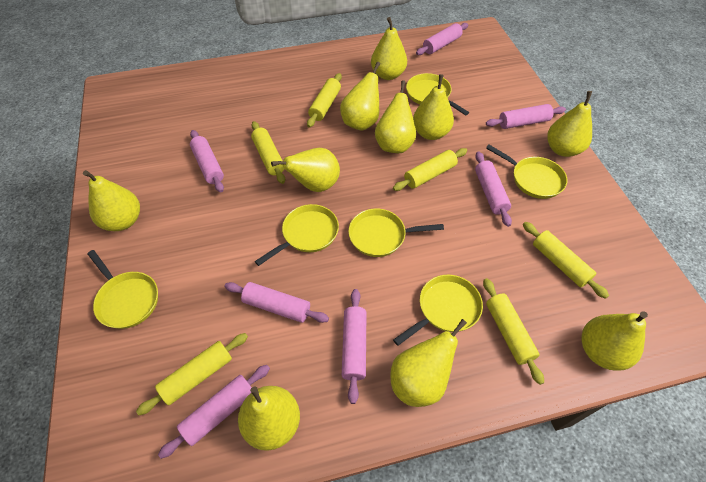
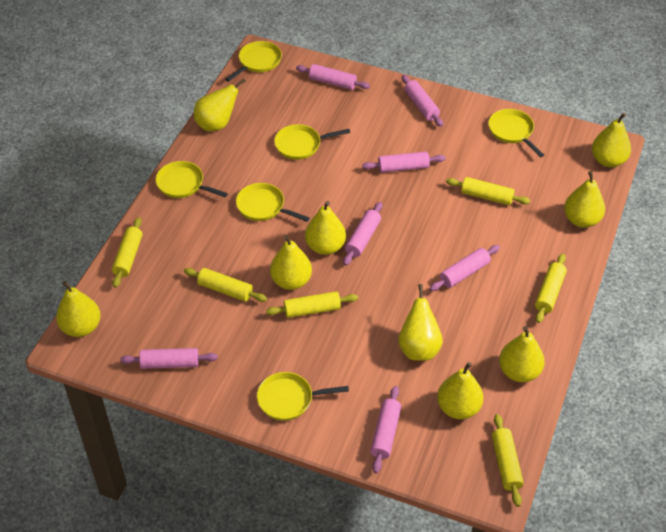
yellow pear: [83,170,140,231] [238,386,300,451] [271,148,340,192] [340,62,380,131] [371,17,407,80] [375,80,416,153] [390,319,467,407] [413,74,454,140] [547,91,592,157] [581,312,648,371] = 10 -> [56,281,101,337] [194,79,246,131] [270,235,312,290] [305,201,346,255] [398,284,443,361] [437,362,484,419] [499,326,545,382] [564,171,605,228] [592,113,631,167] = 9

